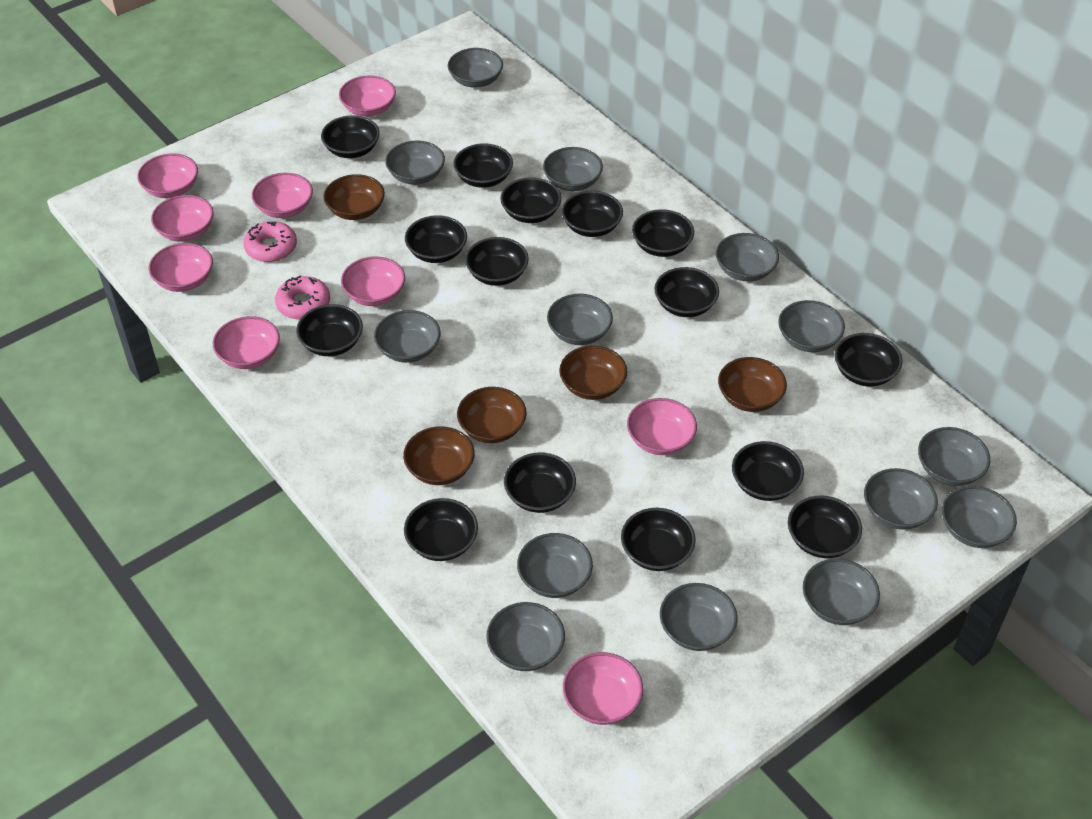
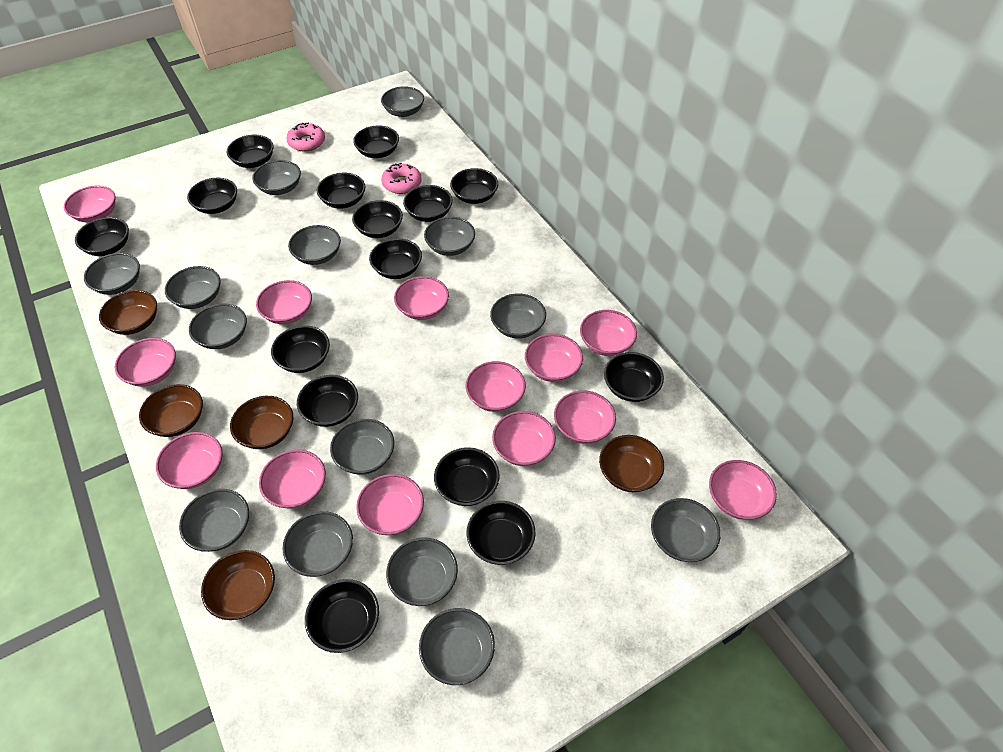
pink bowl: [137,154,198,198] [149,243,213,292] [151,195,214,242] [213,316,280,369] [252,173,313,218] [339,75,396,117] [341,256,405,306] [563,652,643,725] [627,398,697,455] = 9 -> [64,186,116,222] [115,338,176,386] [156,432,223,489] [256,280,312,324] [259,450,326,509] [356,474,424,535] [394,276,449,320] [466,361,526,412] [492,411,556,466] [525,334,583,382] [554,391,616,444] [580,310,637,356] [709,460,777,520] = 13

